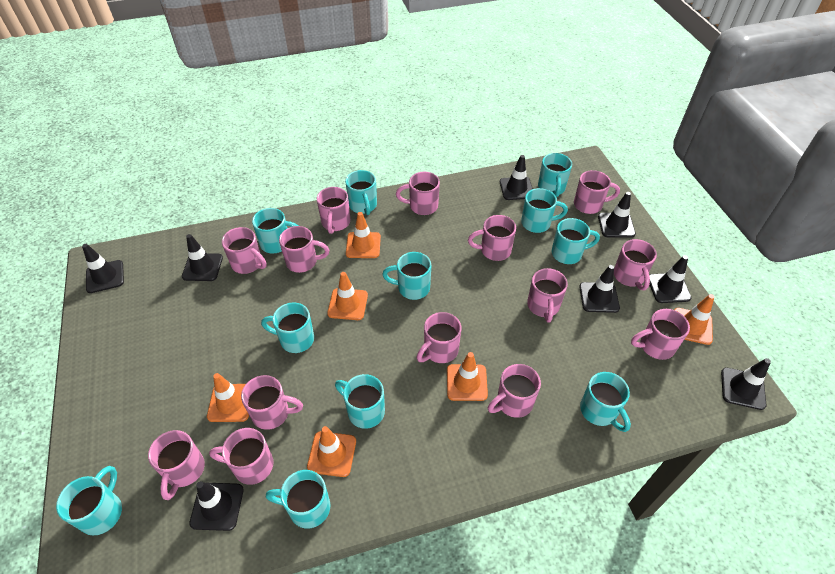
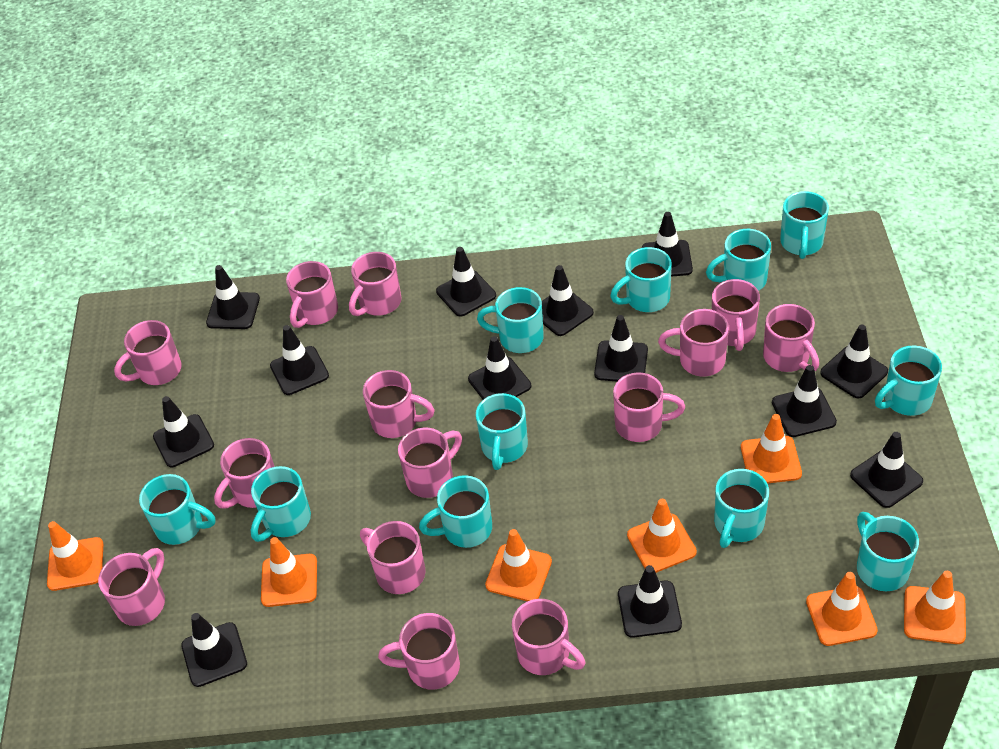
black traffic cone: [82,244,124,293] [182,234,223,281] [189,481,244,531] [500,155,533,200] [579,265,620,313] [598,192,636,238] [649,255,691,303] [721,358,771,410] = 8 -> [153,396,214,467] [181,613,247,687] [206,265,260,329] [270,325,329,395] [436,247,496,317] [468,336,531,399] [542,265,594,336] [594,315,648,381] [618,565,682,638] [642,212,693,277] [772,365,837,437] [820,325,888,399] [850,432,923,508] = 13
orange traffic cone: [207,373,249,422] [307,426,356,477] [327,272,368,320] [346,212,381,258] [447,352,488,401] [674,294,714,345] = 6 -> [47,521,103,591] [261,537,317,607] [485,529,552,601] [627,499,697,573] [741,414,802,484] [806,572,878,646] [904,571,966,644] = 7

